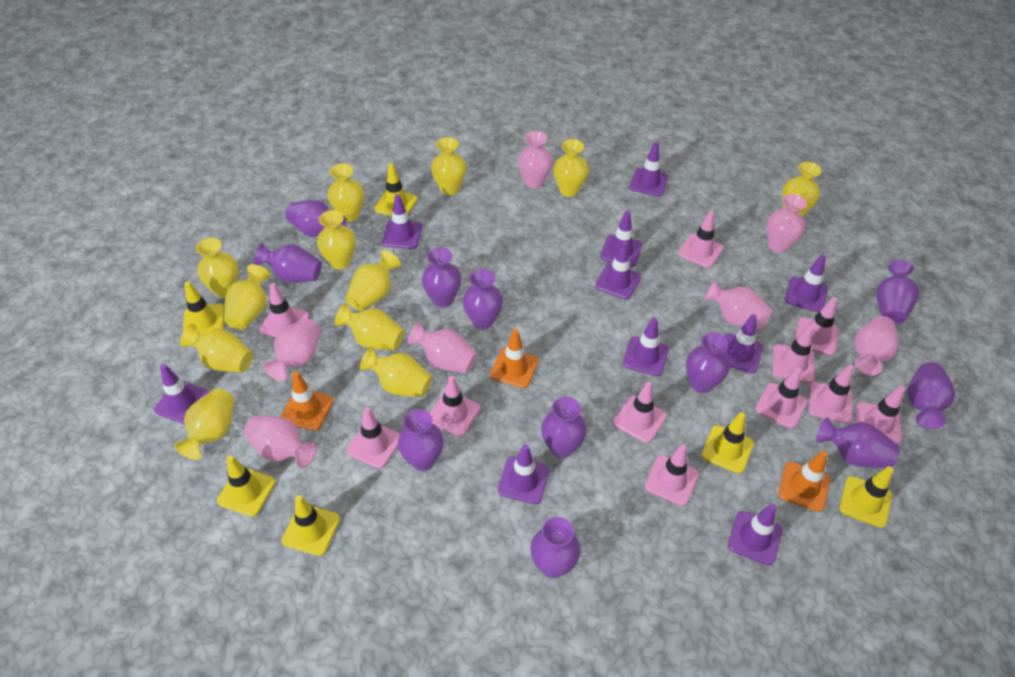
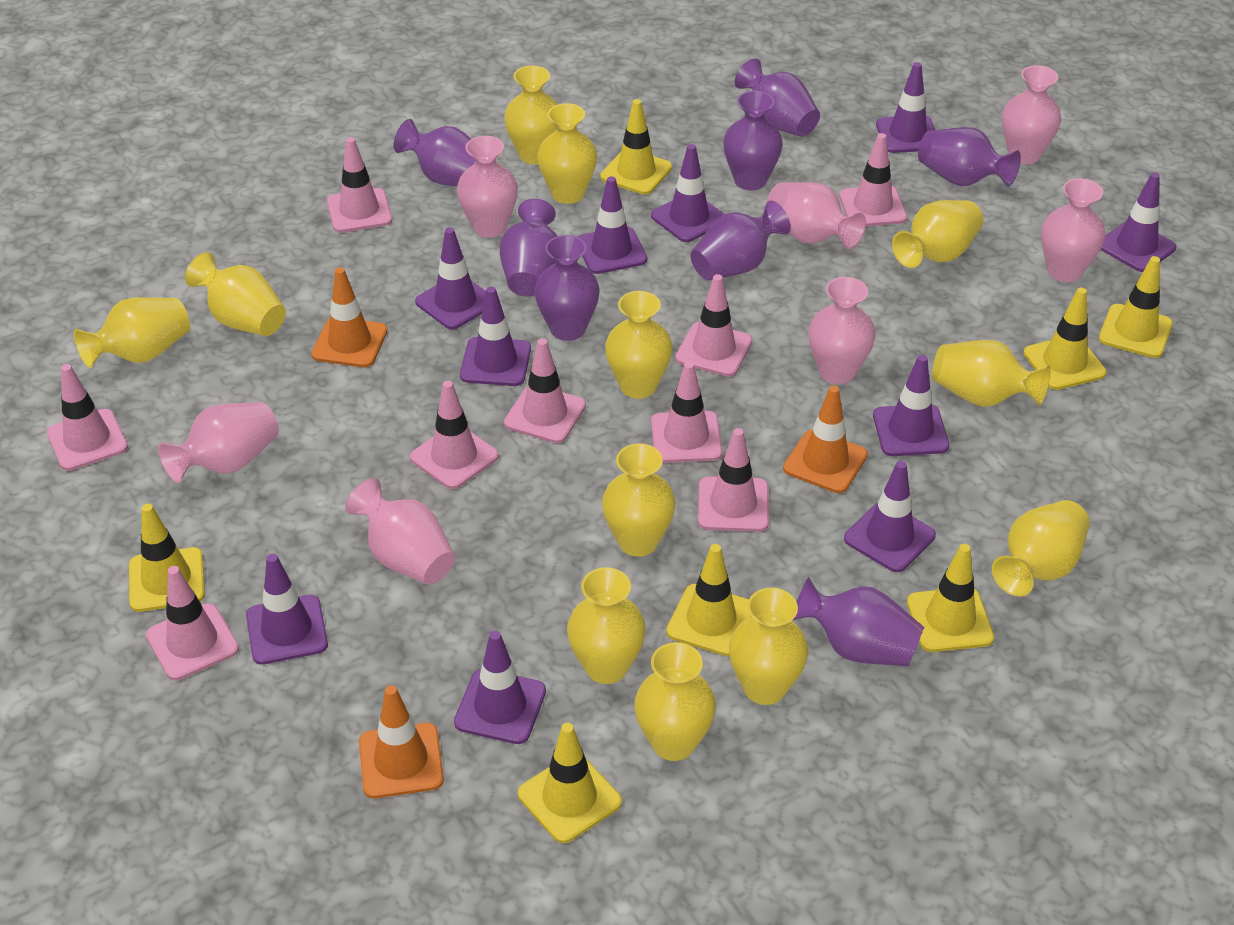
pink traffic cone: [259,283,309,338] [347,407,400,469] [429,375,480,437] [613,382,667,443] [645,444,699,506] [678,211,724,268] [755,367,807,429] [772,325,815,383] [795,297,838,355] [808,364,854,424] [856,386,905,445] = 11 -> [47,364,128,471] [146,566,239,680] [327,137,392,233] [410,381,499,489] [504,338,586,443] [651,361,722,463] [675,274,752,377] [698,428,769,532] [839,133,907,226] = 9
purple vase: [254,243,322,282] [285,200,347,237] [398,409,444,471] [422,247,461,307] [463,269,503,329] [531,517,581,578] [541,396,587,458] [686,332,730,393] [816,417,900,468] [876,260,919,324] [907,362,955,429] = 11 -> [394,119,476,186] [500,199,557,297] [535,235,600,341] [690,201,791,280] [723,91,783,190] [735,59,820,137] [793,577,924,666] [918,127,1021,187] = 8
yellow traffic cone: [183,281,224,334] [217,456,276,517] [282,495,340,556] [374,163,418,217] [702,412,754,474] [839,466,893,528] = 6 -> [129,504,205,612] [518,723,622,843] [600,99,672,195] [666,544,751,656] [907,544,994,652] [1024,288,1107,390] [1099,256,1173,358] = 7

